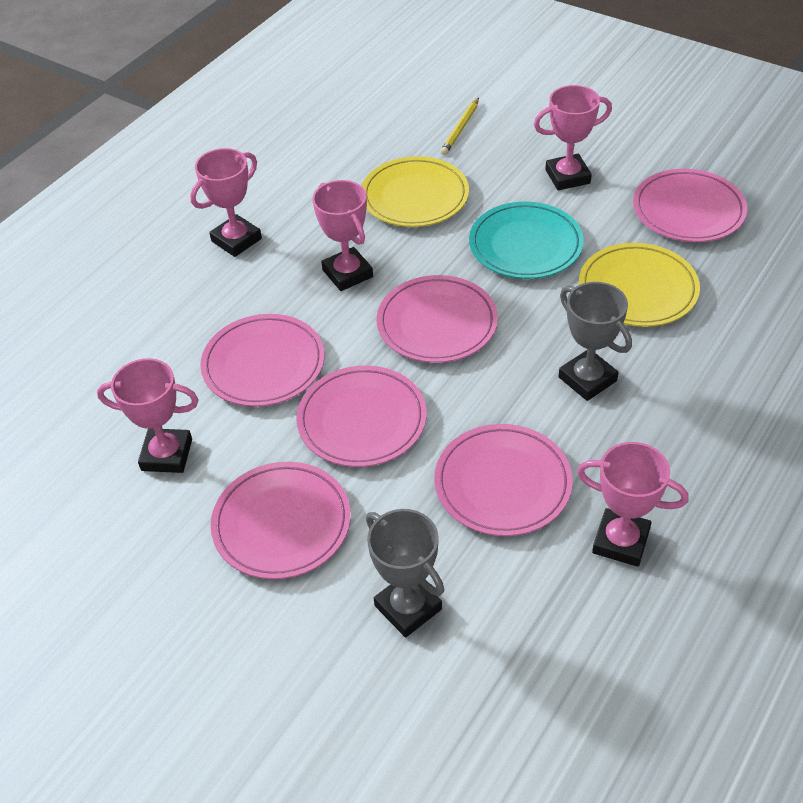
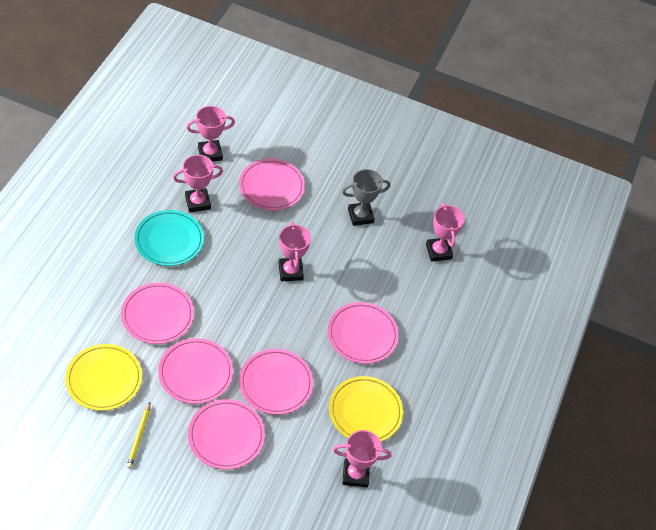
grey trophy: [366,509,444,638] [559,282,632,401] = 2 -> [342,169,391,226] = 1

